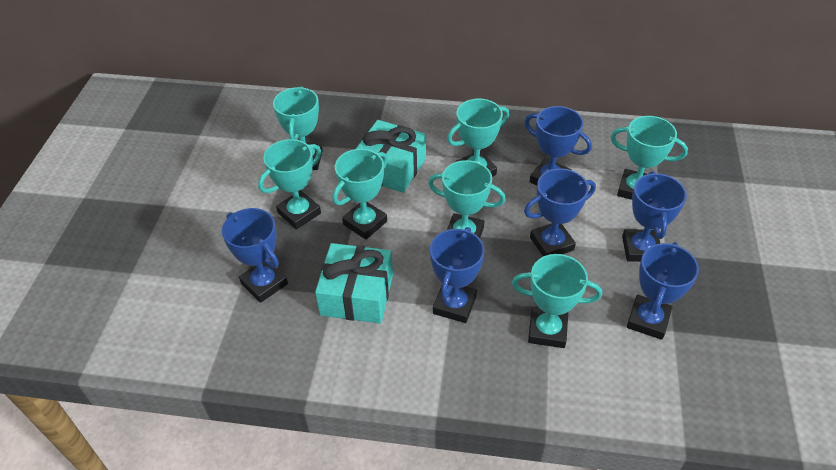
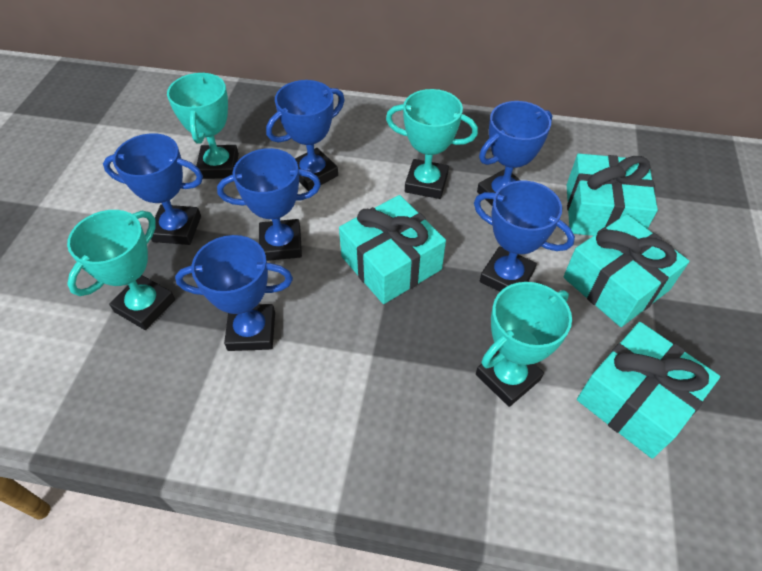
turquoise gift: [315,243,393,324] [356,120,426,193] = 2 -> [339,195,446,304] [563,214,689,327] [567,153,658,236] [577,322,720,459] = 4
turquoise trophy: [258,139,321,229] [273,87,322,170] [332,149,388,240] [428,160,506,238] [447,99,509,177] [512,254,602,348] [611,116,688,200] = 7 -> [67,210,175,330] [167,73,239,179] [386,89,478,199] [476,282,572,407] = 4

